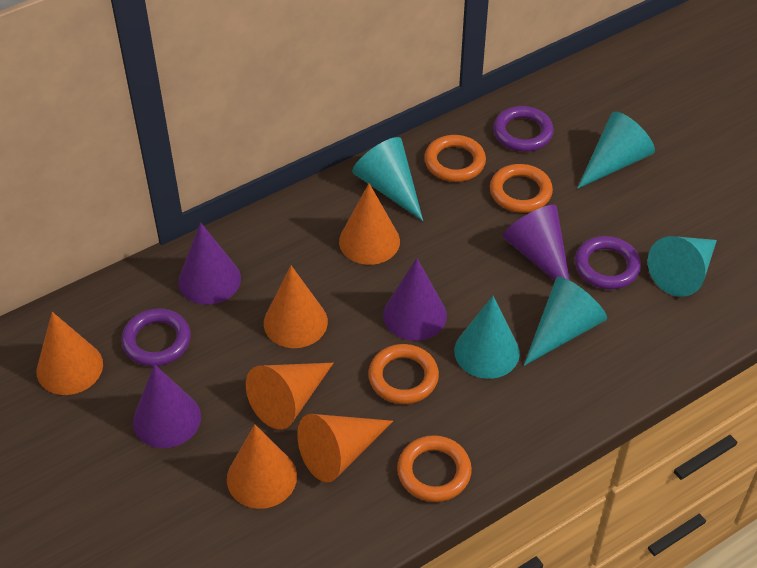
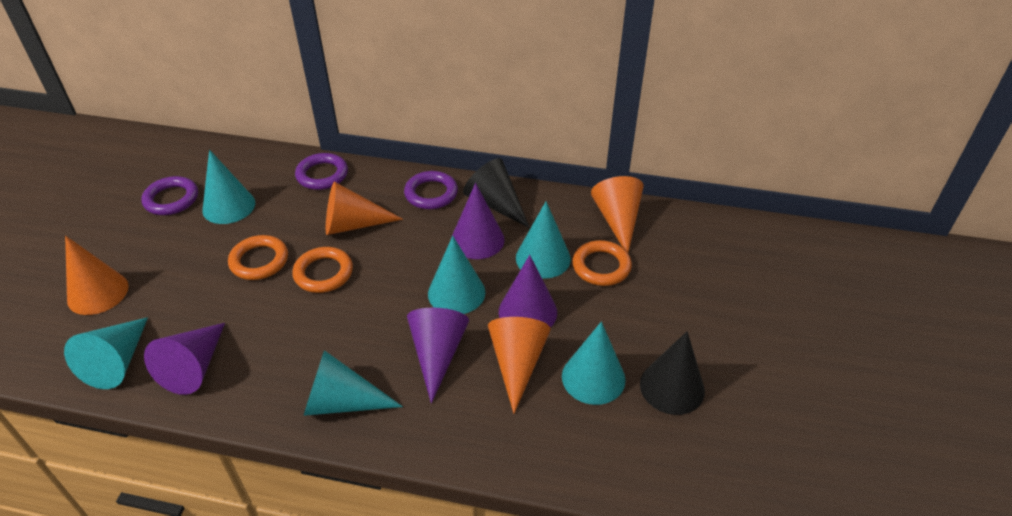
black cone: none = 0 -> [463,158,530,228] [640,331,705,415] = 2
orange cone: [36,312,103,395] [227,424,297,509] [246,363,334,429] [264,266,328,348] [297,414,393,483] [339,183,400,265] = 6 -> [65,236,129,315] [326,182,403,235] [488,317,551,414] [591,176,644,253] = 4
orange ring: [368,344,439,404] [397,435,472,502] [424,135,486,182] [490,164,553,213] = 4 -> [228,235,288,280] [292,247,353,293] [572,240,632,286] = 3
turquoise cone: [352,137,423,221] [454,296,520,379] [524,277,607,366] [577,111,655,189] [648,236,717,297] = 5 -> [64,317,148,389] [202,150,255,224] [303,350,403,416] [428,236,485,314] [516,202,571,279] [562,321,626,405] = 6

